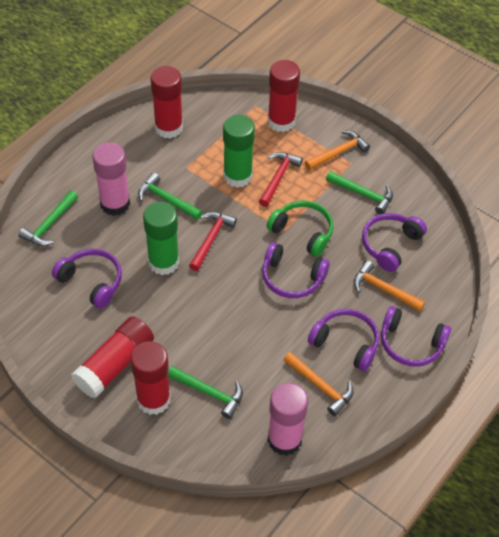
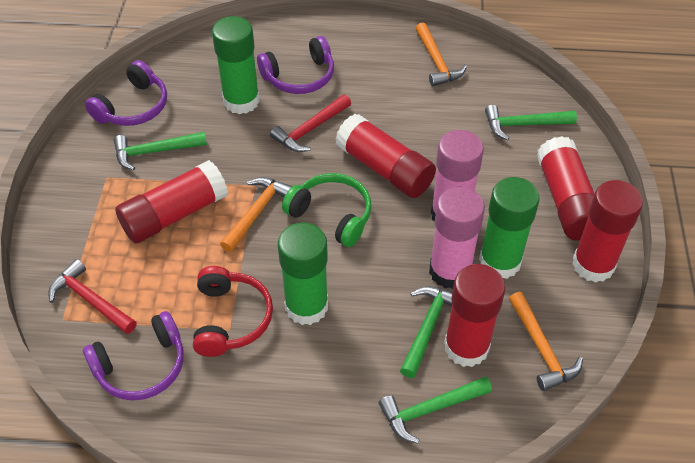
green glue stick: [143,202,179,275] [223,115,255,188] = 2 -> [212,16,260,114] [278,222,328,325] [479,177,540,279] = 3
purple headphones: [52,249,122,309] [262,242,330,298] [308,309,379,371] [362,213,427,272] [381,306,451,366] = 5 -> [83,311,184,401] [85,60,167,126] [257,36,334,94] = 3
red glue stick: [71,316,154,399] [130,341,171,415] [150,66,183,139] [268,60,300,132] = 4 -> [115,160,228,244] [335,114,436,198] [444,264,505,367] [536,136,595,241] [572,180,643,283] = 5
red headphones: none = 0 -> [193,266,273,357] = 1

